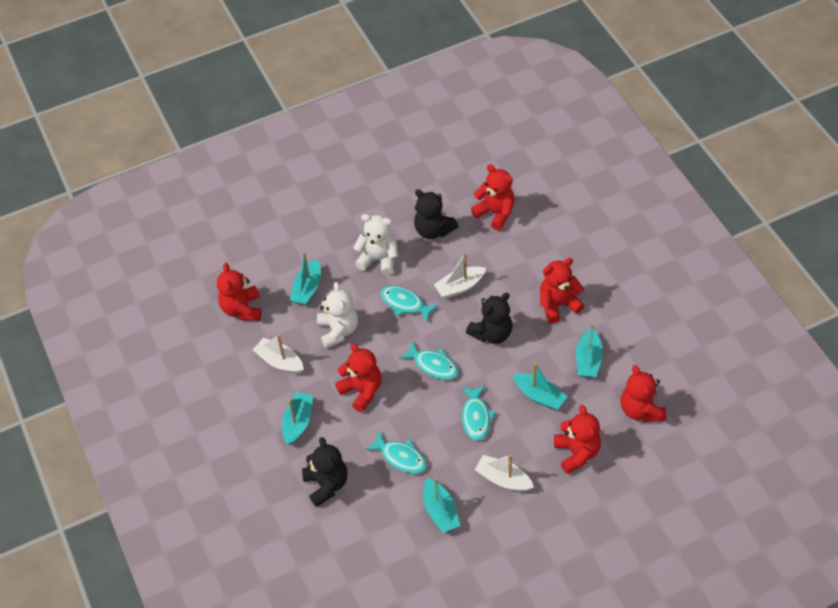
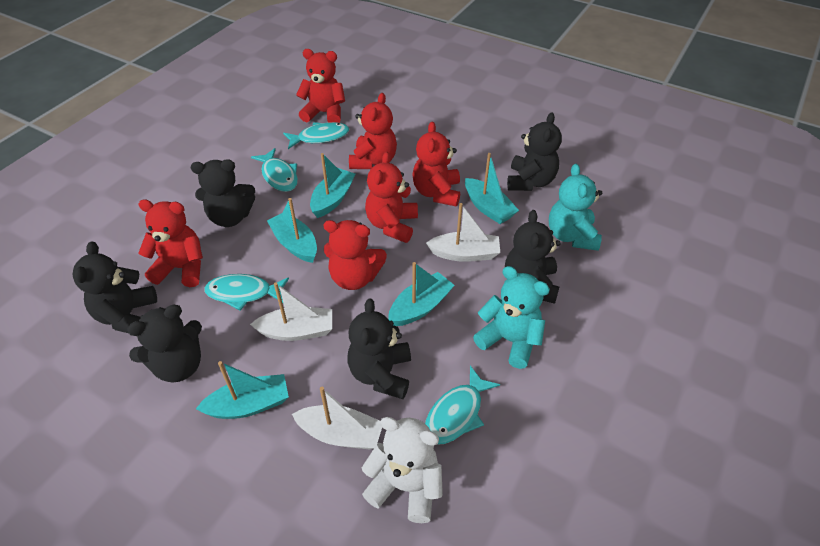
black teddy bear: [302,437,348,507] [414,189,458,239] [466,293,513,344] = 3 -> [72,241,157,333] [127,305,202,382] [191,159,255,227] [348,299,411,399] [505,210,561,304] [507,112,562,191] = 6
turquoise teddy bear: none = 0 -> [473,266,550,369] [549,164,602,251] = 2
white teddy bear: [317,282,358,349] [353,214,398,275] = 2 -> [362,417,443,523] = 1

